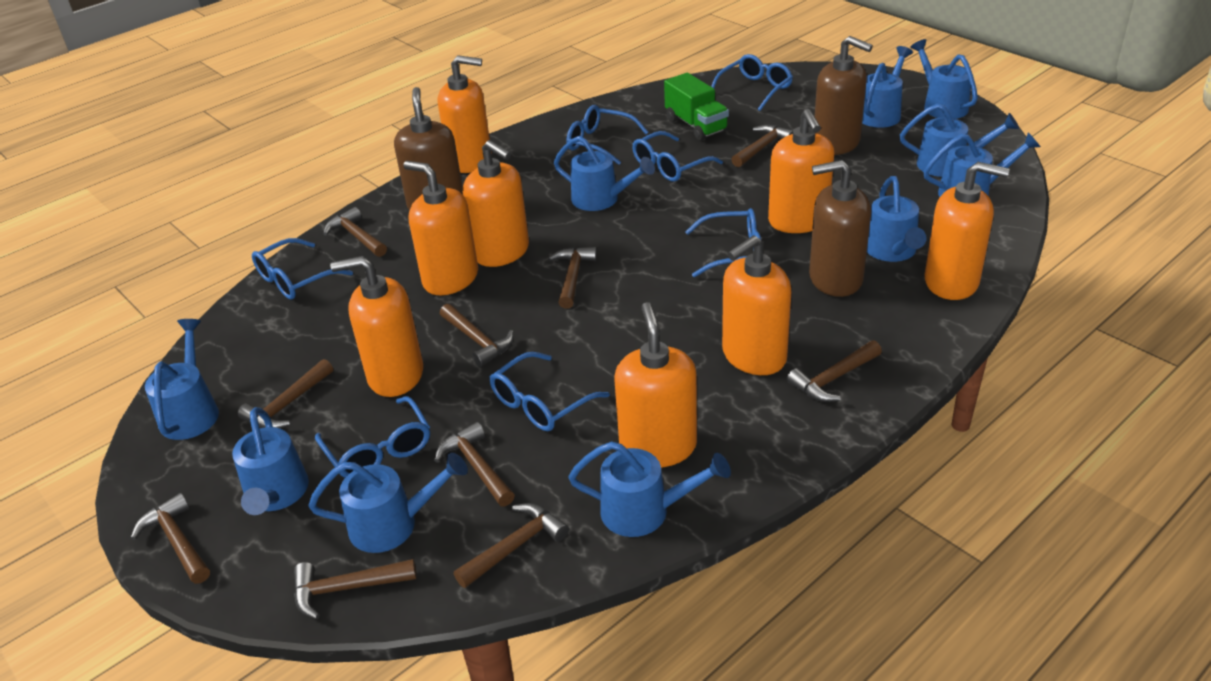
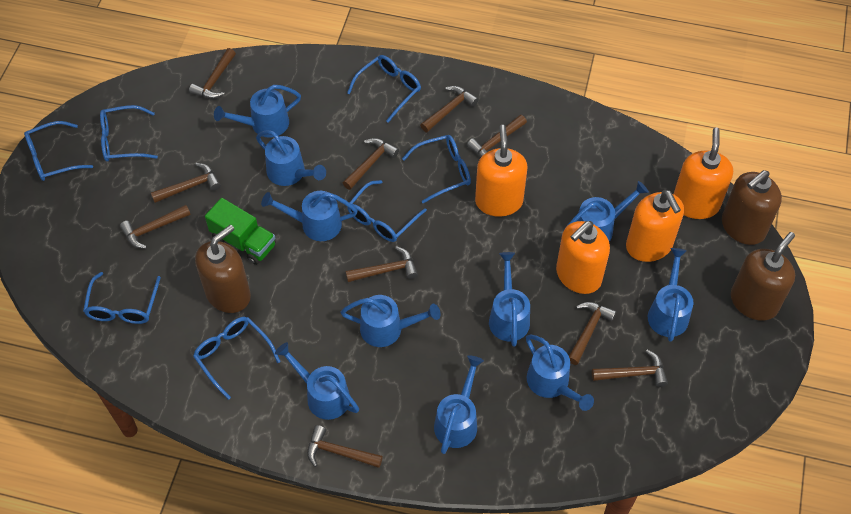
orange soap dispenser: [330,256,423,397] [403,161,478,295] [438,55,492,173] [463,140,529,267] [614,302,697,467] [722,235,792,375] [768,109,834,233] [924,162,1009,300] = 8 -> [475,125,528,217] [556,221,610,294] [626,190,684,262] [674,127,733,219] = 4

